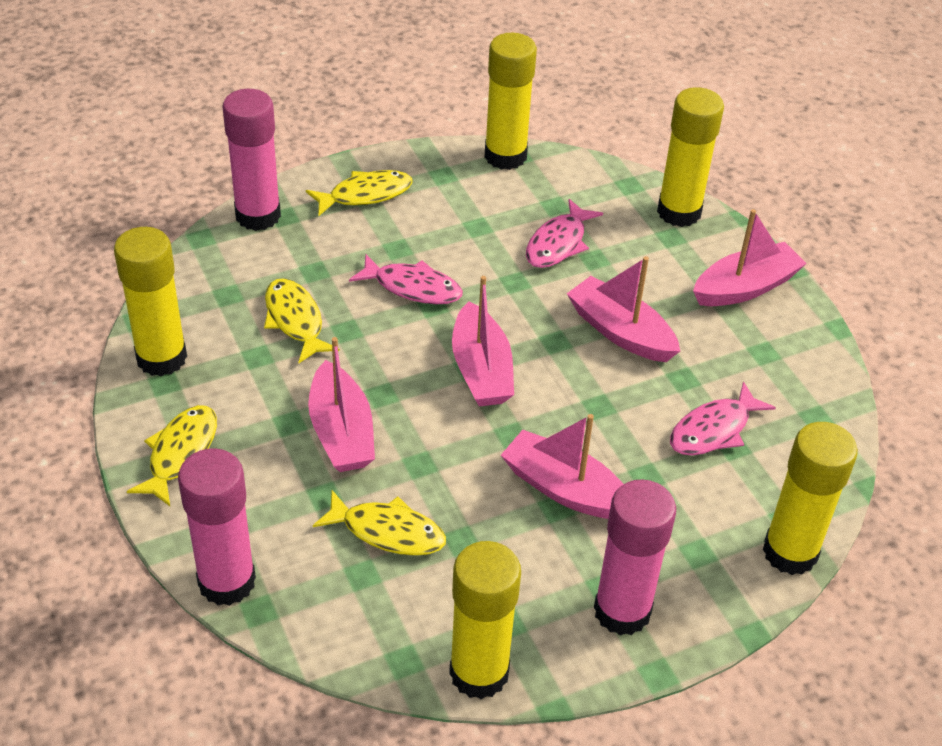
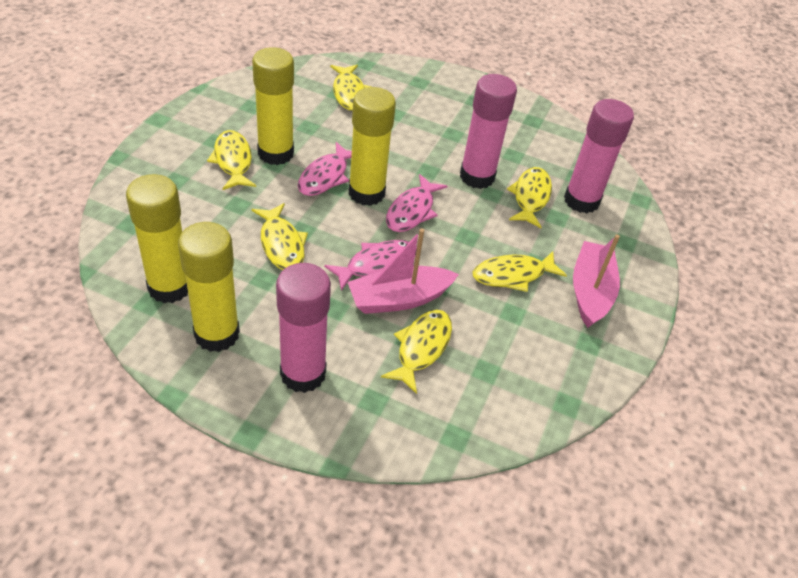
pink boat: [308,337,375,472] [452,276,514,406] [501,414,624,519] [567,256,680,362] [693,209,807,306] = 5 -> [348,229,459,314] [573,234,620,328] = 2
yellow fish: [127,405,217,506] [264,278,340,363] [306,170,413,216] [313,490,446,556] = 4 -> [207,130,256,190] [251,203,308,270] [330,65,371,111] [381,309,452,394] [473,251,567,292] [507,167,552,228] = 6
yellow glue stick: [114,227,187,376] [449,541,521,699] [485,33,537,170] [657,87,724,227] [763,422,858,575] = 5 -> [126,174,188,303] [178,222,240,352] [252,47,294,165] [349,87,396,206] = 4

